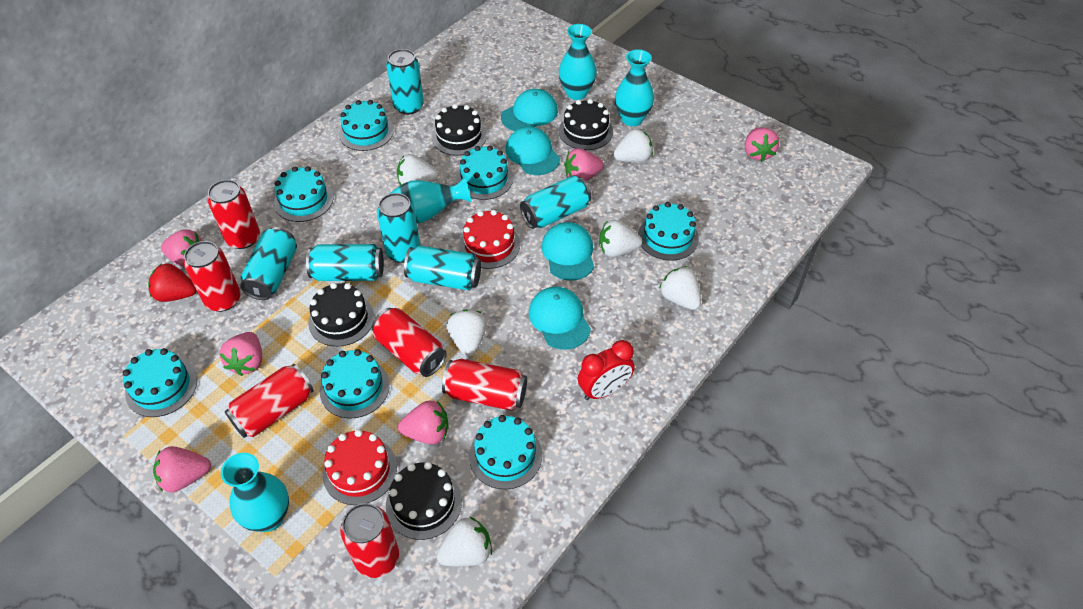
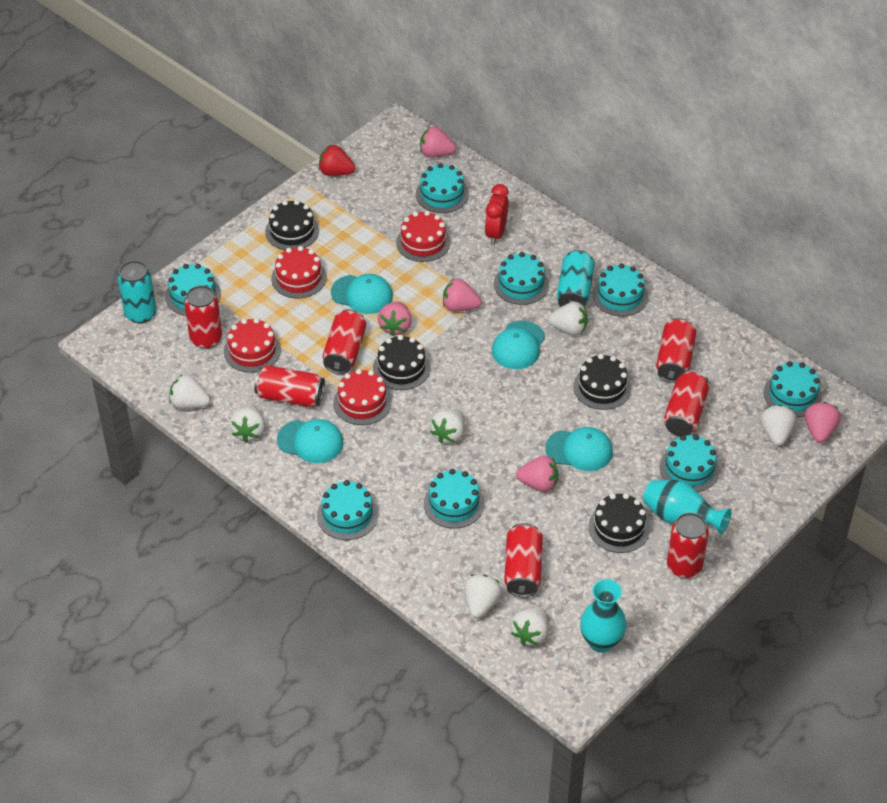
pink strawberry: [153,446,211,493] [161,230,202,267] [219,332,262,376] [398,400,449,444] [564,148,604,181] [745,127,779,162] = 6 -> [378,302,412,336] [420,127,456,157] [443,278,482,312] [516,456,558,492] [805,402,841,443] = 5
red cake: [322,429,397,505] [459,210,520,269] = 2 -> [224,318,281,373] [271,246,327,298] [333,369,392,425] [396,211,450,262] = 4
red can: [184,241,241,312] [208,180,260,249] [225,364,314,438] [340,503,399,578] [372,308,447,377] [442,359,527,411] = 6 -> [184,285,222,349] [254,365,325,407] [323,309,366,374] [504,523,543,597] [656,318,697,383] [663,370,709,436] [667,513,709,578] = 7
turquoise cake: [123,348,197,417] [274,166,334,222] [320,349,390,418] [339,100,394,151] [456,146,513,200] [469,415,542,490] [638,202,699,261] = 7 -> [165,264,221,316] [317,480,378,540] [416,163,469,213] [423,469,485,529] [494,252,549,305] [593,263,648,317] [660,435,720,492] [764,361,822,417] = 8
turquoise can: [240,227,297,300] [306,244,384,281] [377,193,421,263] [386,49,424,115] [404,245,481,290] [520,176,591,229] = 6 -> [118,261,156,323] [557,250,595,307] = 2
turquoise vase: [221,453,289,532] [389,177,472,223] [559,24,597,100] [615,49,654,126] = 4 -> [580,579,627,653] [643,480,732,534] = 2
white strawberry: [397,154,438,186] [437,517,492,566] [446,310,487,357] [599,220,642,257] [613,129,653,162] [660,266,701,310] = 6 -> [169,375,210,409] [229,406,265,442] [430,409,465,444] [464,574,502,618] [511,607,548,646] [548,302,588,336] [760,405,796,446] = 7

